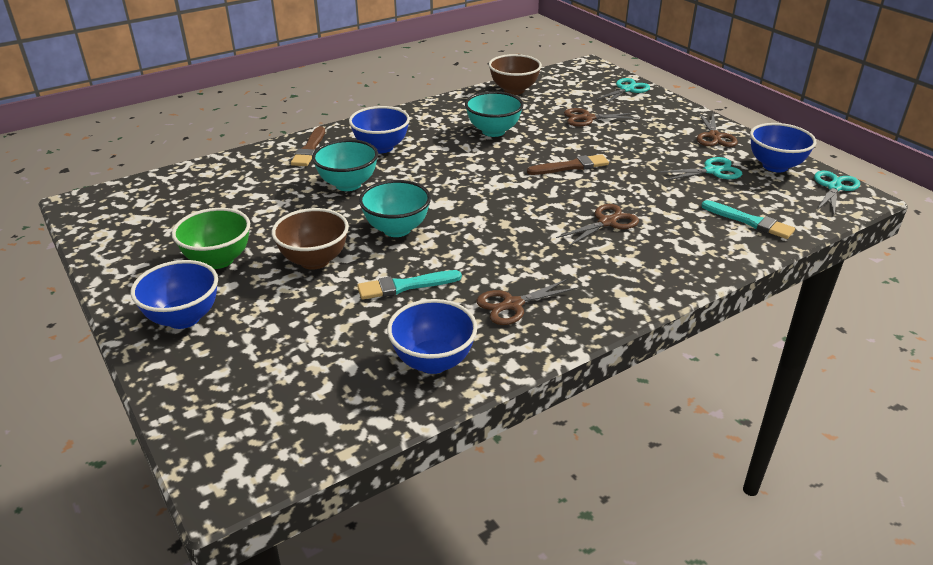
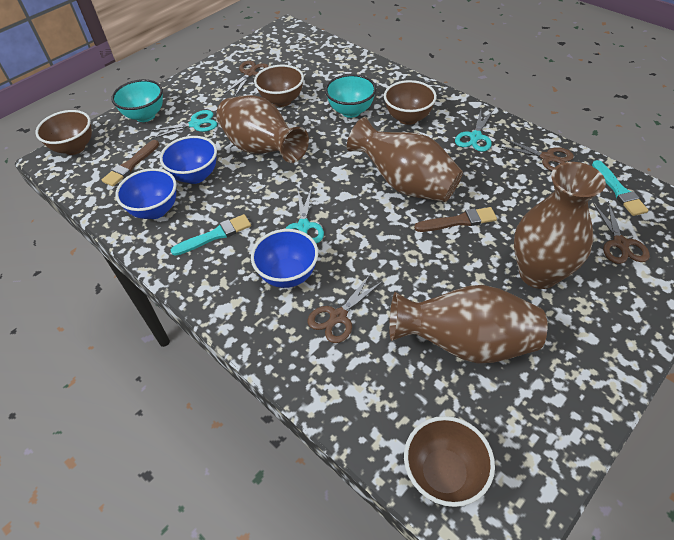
blue bowl: [131,260,218,329] [349,106,410,153] [387,299,477,374] [750,123,816,173] = 4 -> [115,168,177,219] [160,136,217,184] [251,229,318,288] = 3
brown bowl: [272,208,349,270] [489,54,542,95] = 2 -> [35,110,92,155] [254,65,304,107] [384,80,437,125] [404,416,495,507] = 4
brown vase: none = 0 -> [216,95,309,163] [347,117,463,202] [389,285,547,364] [514,162,606,289] = 4
green bowl: [172,208,250,269] = 1 -> none = 0
turquoise bowl: [312,139,378,191] [359,180,431,237] [465,91,524,137] = 3 -> [111,79,163,122] [325,74,376,118] = 2

